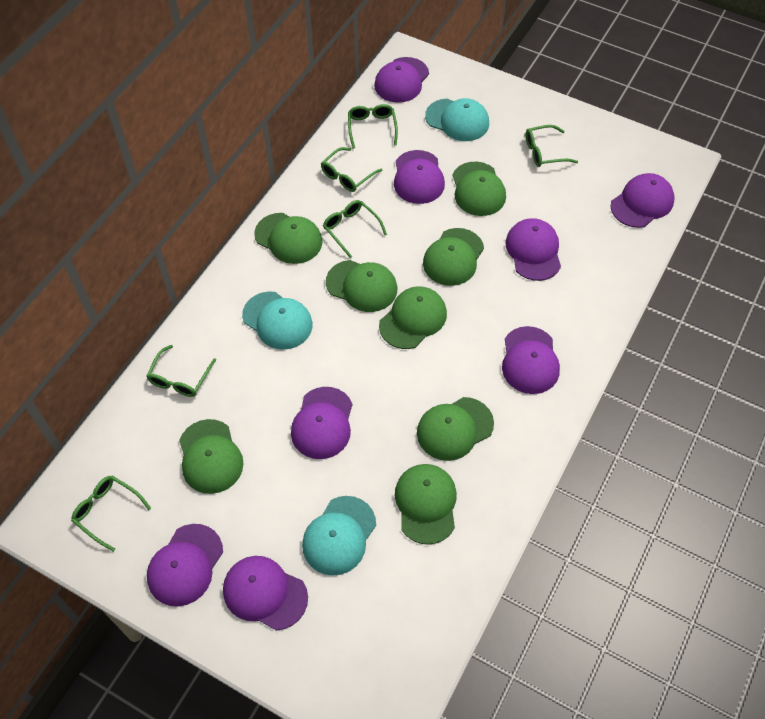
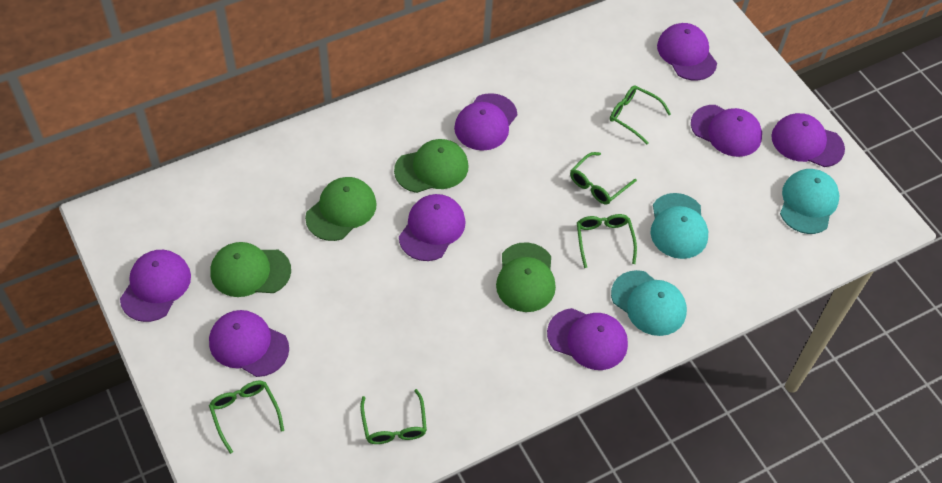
green cap: [179,419,244,494] [254,213,322,264] [326,260,397,312] [379,286,447,349] [395,464,457,545] [417,397,494,461] [423,228,484,286] [452,162,506,216] = 8 -> [211,242,291,297] [305,177,377,241] [394,139,468,193] [496,242,556,312] = 4
green glasses: [71,475,151,552] [146,345,216,397] [321,147,383,192] [323,200,387,258] [348,104,398,149] [526,125,578,167] = 6 -> [209,381,284,454] [360,389,427,444] [570,152,637,205] [577,214,637,268] [610,85,671,144] = 5

